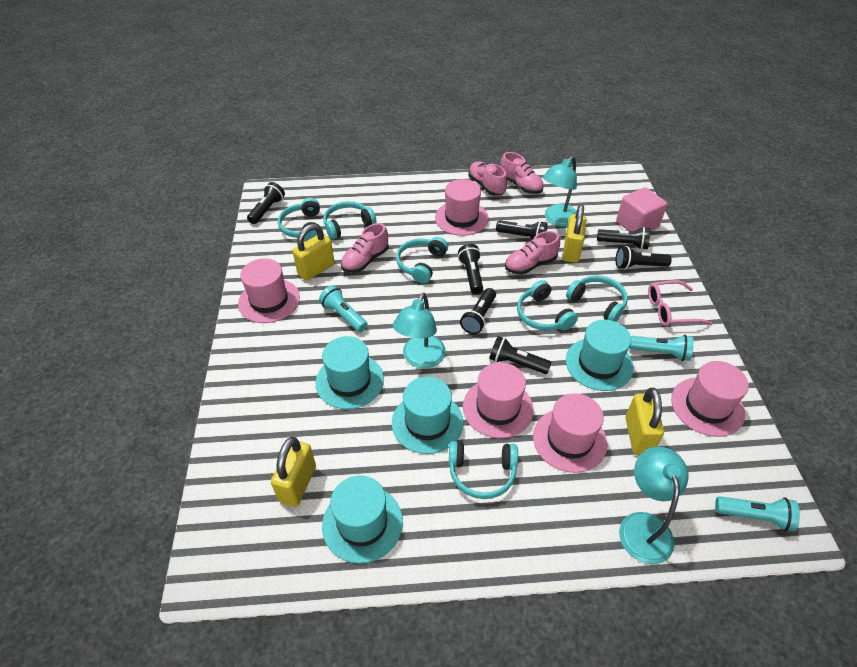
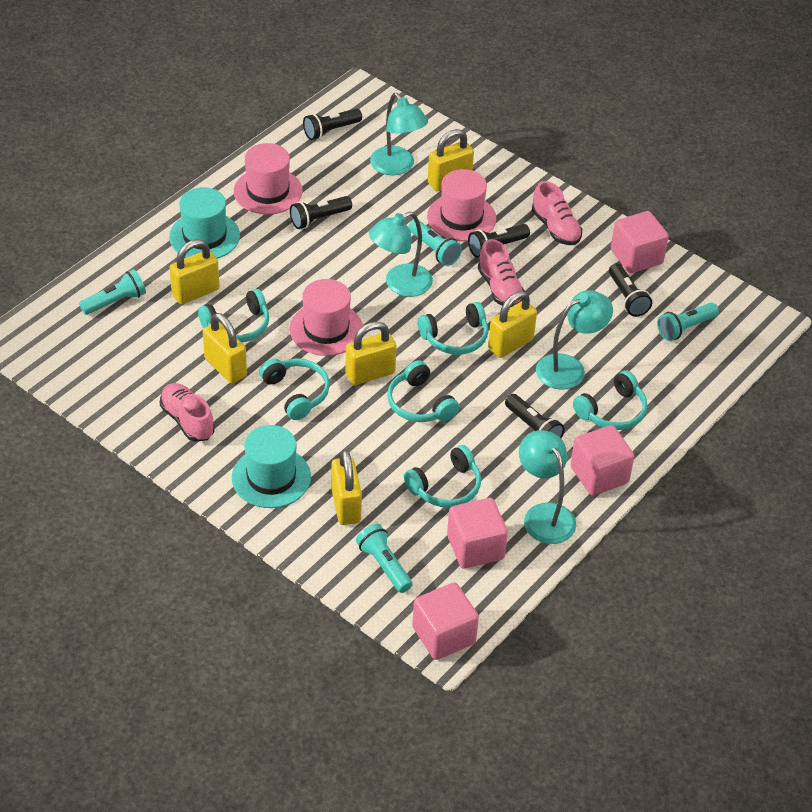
black flashlight: [247,182,285,224] [458,244,483,294] [460,288,496,334] [489,336,552,374] [496,220,548,239] [597,227,650,250] [616,246,672,270] = 7 -> [290,196,352,229] [303,108,362,140] [468,224,530,258] [505,394,565,438] [609,263,652,317] = 5
pink cube: [616,187,667,232] = 1 -> [412,582,479,660] [447,498,508,568] [570,425,634,496] [611,211,669,273] = 4
pink glasses: [648,280,713,326] = 1 -> none = 0
pink hat: [238,258,300,323] [435,179,489,236] [463,362,534,438] [533,393,607,473] [671,361,749,437] = 5 -> [234,143,302,214] [289,279,363,356] [427,169,496,241] = 3
pink shoe: [341,223,389,273] [468,161,507,196] [500,152,544,194] [505,231,560,275] = 4 -> [160,383,215,442] [478,239,524,308] [532,181,582,245] = 3
turquoise flashlight: [319,285,368,332] [629,335,694,361] [715,496,800,531] = 3 -> [79,269,146,315] [356,524,413,593] [408,220,462,266] [657,303,719,341] = 4
turquoise hat: [316,336,384,409] [322,475,403,564] [392,377,464,454] [566,320,634,391] = 4 -> [169,187,240,259] [232,425,311,508] = 2
turquoise lamp: [393,293,446,368] [543,156,577,227] [619,447,688,564] = 3 -> [369,211,433,297] [370,93,428,175] [519,430,576,544] [536,290,613,390] = 4
yellow padlock: [271,437,316,507] [292,224,335,281] [563,204,586,263] [625,388,664,455] = 4 -> [169,239,219,304] [203,313,247,383] [331,449,362,525] [345,321,397,385] [428,129,474,191] [488,291,537,358] = 6

